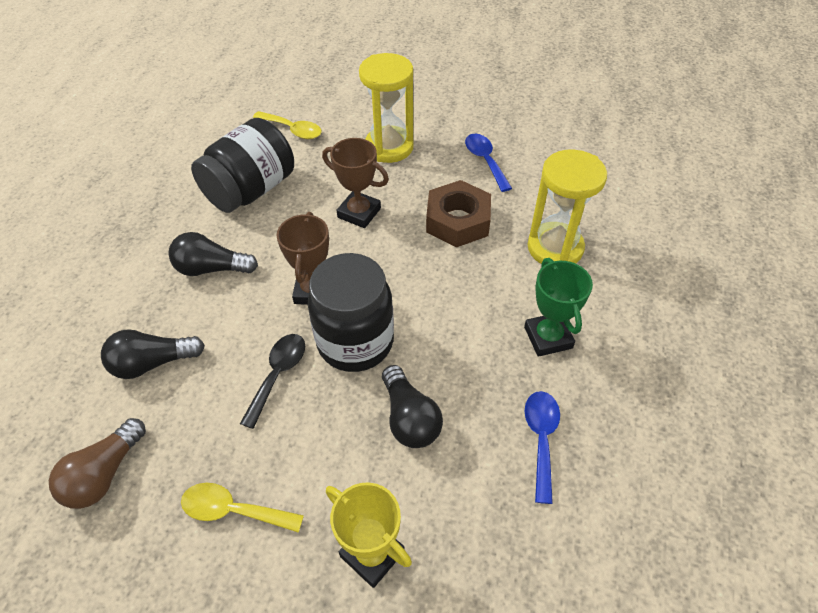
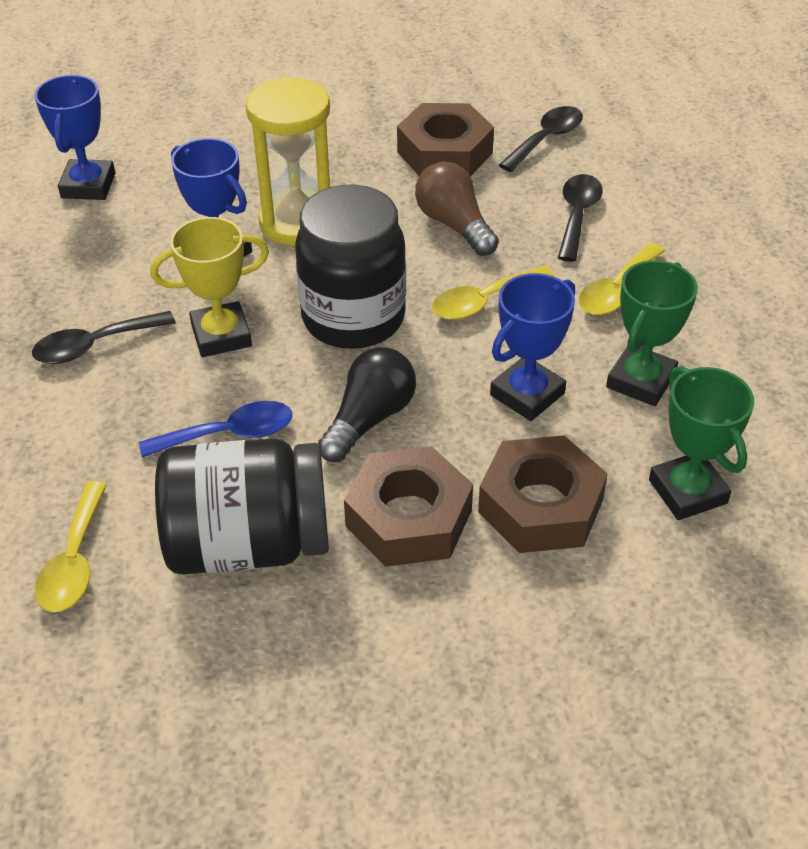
black light bulb: [101,329,205,379] [169,232,258,276] [382,365,443,448] = 3 -> [318,347,416,462] = 1
black spoon: [240,334,305,429] = 1 -> [32,311,176,364] [499,106,583,172] [558,174,603,262] = 3
blue spoon: [465,134,512,192] [524,391,560,504] = 2 -> [139,401,292,457] = 1
blue trophy: none = 0 -> [34,75,115,200] [171,138,252,257] [490,273,575,421] = 3
brown nut: [426,180,491,247] = 1 -> [344,446,473,567] [397,103,494,177] [478,435,608,553] = 3
brown trophy: [277,212,329,305] [322,138,389,228] = 2 -> none = 0
green trophy: [524,258,593,357] = 1 -> [606,260,698,406] [649,366,754,520] = 2
yellow hourglass: [359,53,414,163] [527,150,607,264] = 2 -> [246,77,330,246] = 1
yellow spoon: [181,483,304,533] [253,111,322,139] = 2 -> [35,481,107,612] [432,266,554,320] [578,243,665,315] = 3

